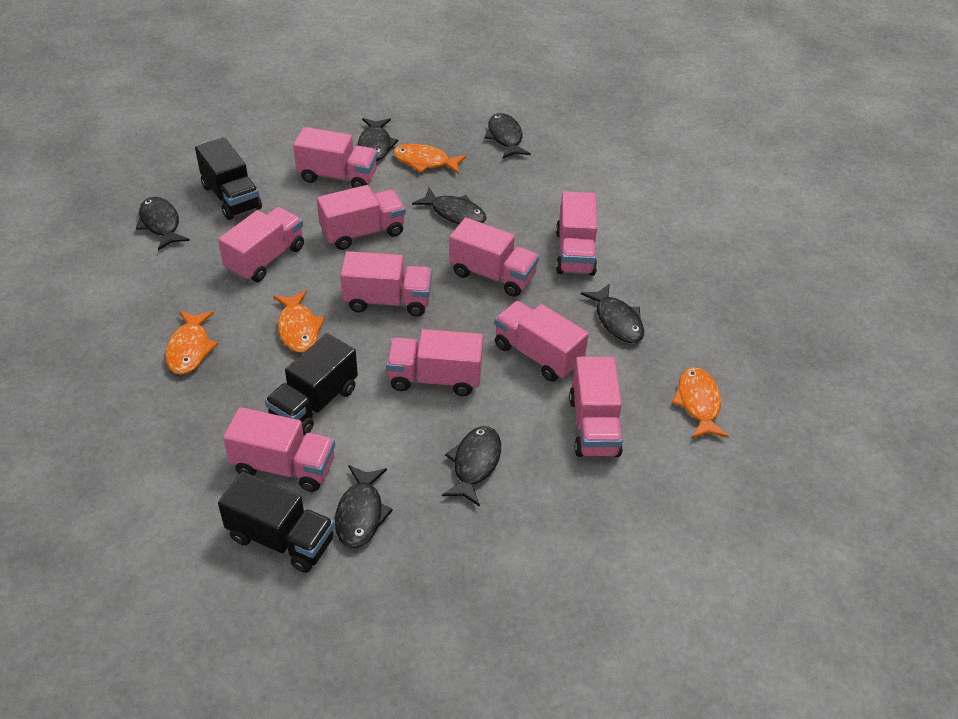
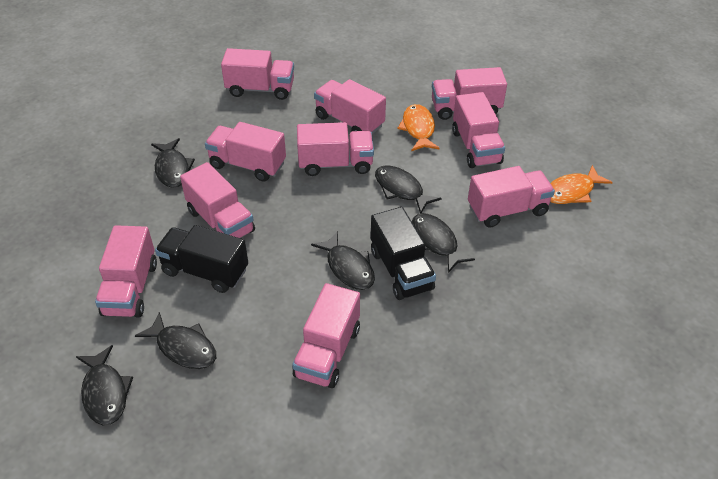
black fish: [136,197,190,250] [335,465,393,548] [358,118,398,161] [412,188,486,224] [442,426,501,507] [485,113,531,158] [581,283,644,343] = 7 -> [76,345,133,426] [135,312,216,369] [151,138,195,188] [311,231,375,290] [375,166,442,214] [412,213,475,273] = 6
black truck: [195,137,262,220] [218,472,334,573] [265,333,358,435] = 3 -> [155,225,248,293] [371,207,436,300] = 2
orange fish: [165,311,218,375] [273,290,325,352] [393,144,467,174] [672,367,729,439] = 4 -> [397,104,440,151] [550,165,613,204] = 2

